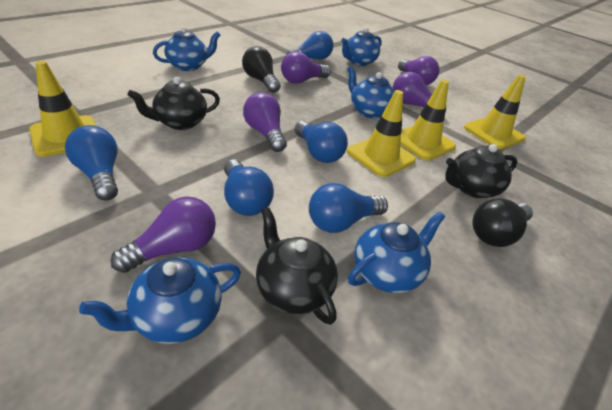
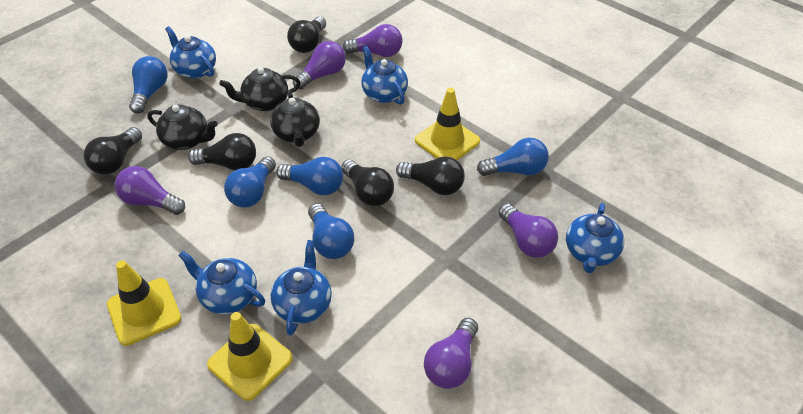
black light bulb: [242,46,280,93] [473,198,533,247] = 2 -> [83,127,142,175] [188,133,256,170] [287,16,326,53] [341,160,394,206] [396,156,465,195] = 5
yellow traffic cone: [29,61,96,157] [347,90,416,177] [400,80,456,161] [464,75,526,149] = 4 -> [107,260,182,346] [207,312,293,401] [415,88,480,160] = 3

